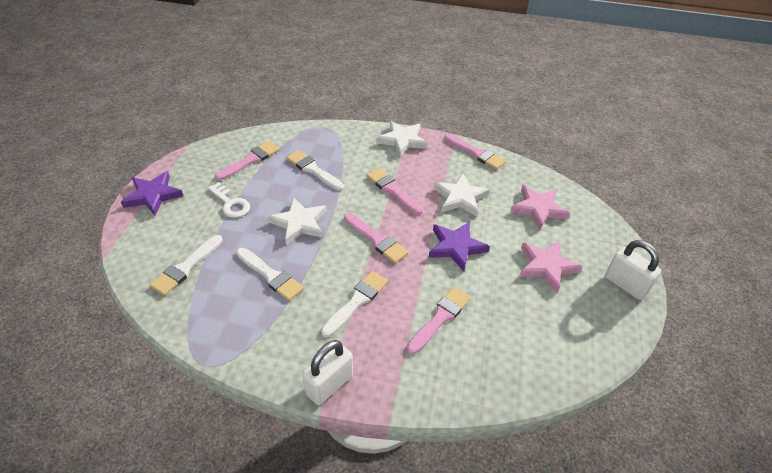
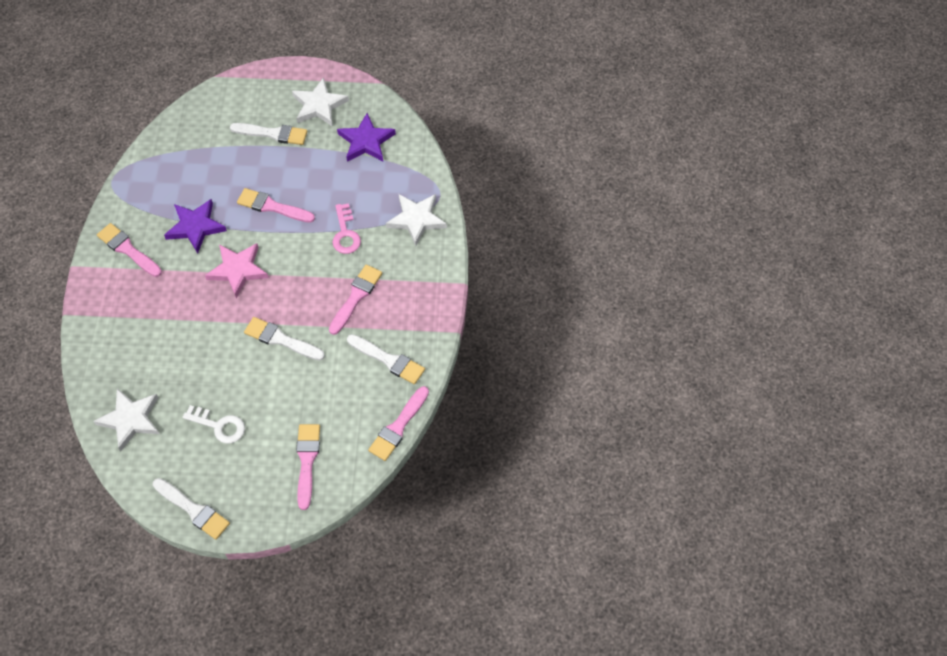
pink key: none = 0 -> [332,203,361,254] = 1
pink star: [510,185,570,230] [519,241,583,292] = 2 -> [205,243,269,298] = 1
white padlock: [302,340,353,405] [605,240,661,300] = 2 -> none = 0

